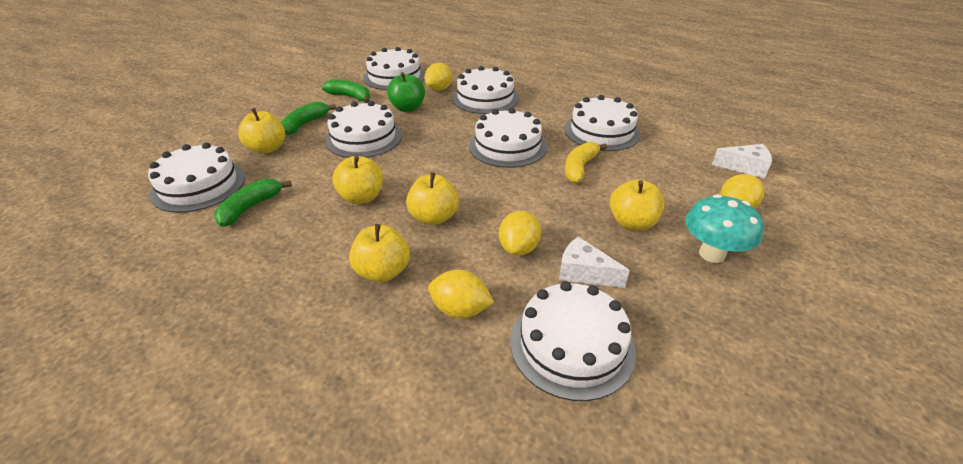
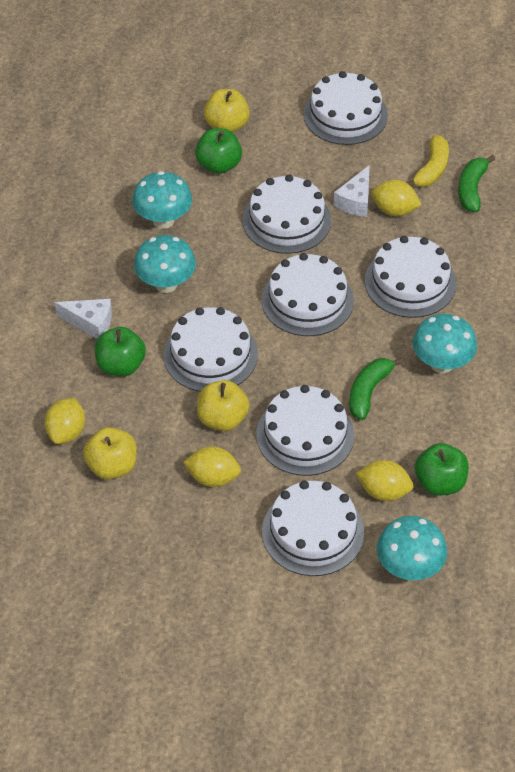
green apple: [387,72,425,112] = 1 -> [94,327,146,376] [195,128,242,174] [415,443,469,496] = 3
green banana: [215,179,292,227] [281,102,336,135] [322,79,370,103] = 3 -> [349,358,403,420] [458,155,495,212] = 2
turquoise mushroom: [686,194,764,263] = 1 -> [132,171,192,229] [134,235,196,293] [377,516,447,580] [413,314,477,373] = 4
yellow apple: [238,108,285,154] [333,155,383,204] [349,224,410,283] [406,172,459,225] [610,179,665,231] = 5 -> [83,427,137,479] [197,380,249,431] [204,89,250,132] = 3

